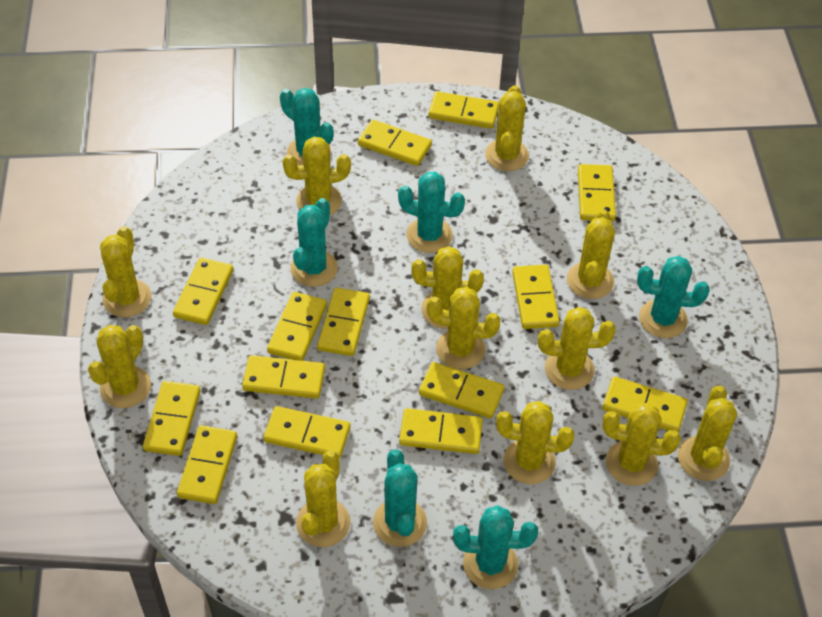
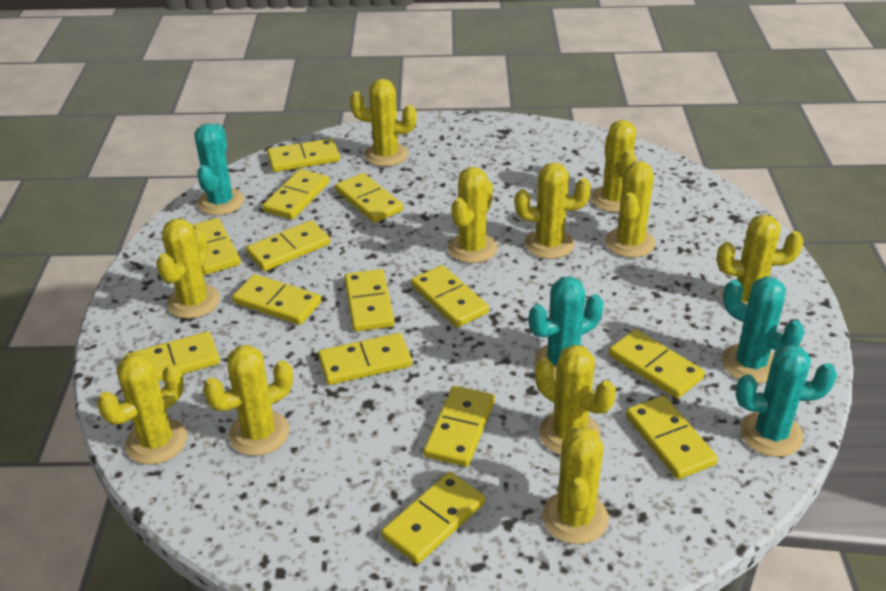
turquoise cactus: [280,88,333,166] [290,198,338,287] [373,449,427,547] [398,172,465,253] [453,505,538,589] [637,256,710,338] = 6 -> [194,123,244,215] [529,276,603,381] [722,276,804,383] [736,344,837,457] = 4
yellow cactus: [88,325,151,408] [100,226,151,317] [282,137,351,215] [296,450,350,547] [411,246,484,329] [427,287,501,370] [485,85,529,171] [496,401,575,484] [538,307,616,390] [567,209,615,299] [602,403,681,486] [678,386,737,481] = 12 -> [97,353,187,465] [156,219,220,319] [203,345,293,456] [350,79,417,167] [448,167,498,263] [515,163,591,259] [535,345,616,455] [542,426,609,544] [591,120,636,213] [605,161,656,258] [717,214,804,305] = 11

